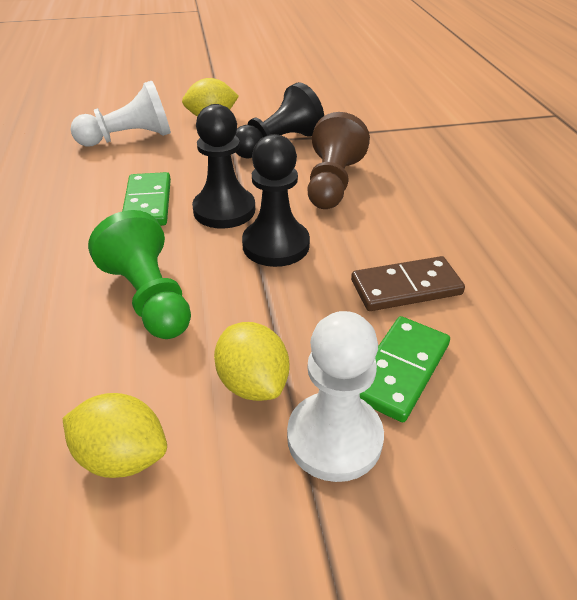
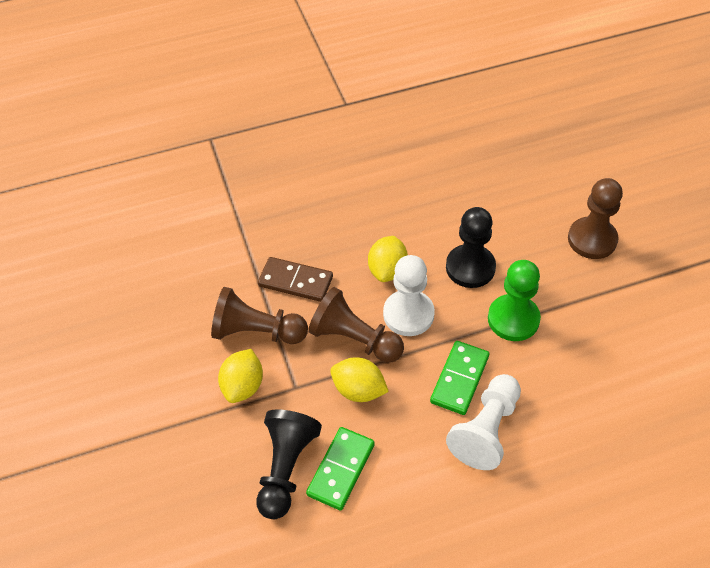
black pawn: [192,104,255,229] [235,82,324,159] [242,134,310,267] = 3 -> [256,409,322,519] [446,207,496,288] = 2
brown pawn: [308,112,370,209] = 1 -> [211,287,308,344] [308,287,404,363] [568,178,623,259] = 3

